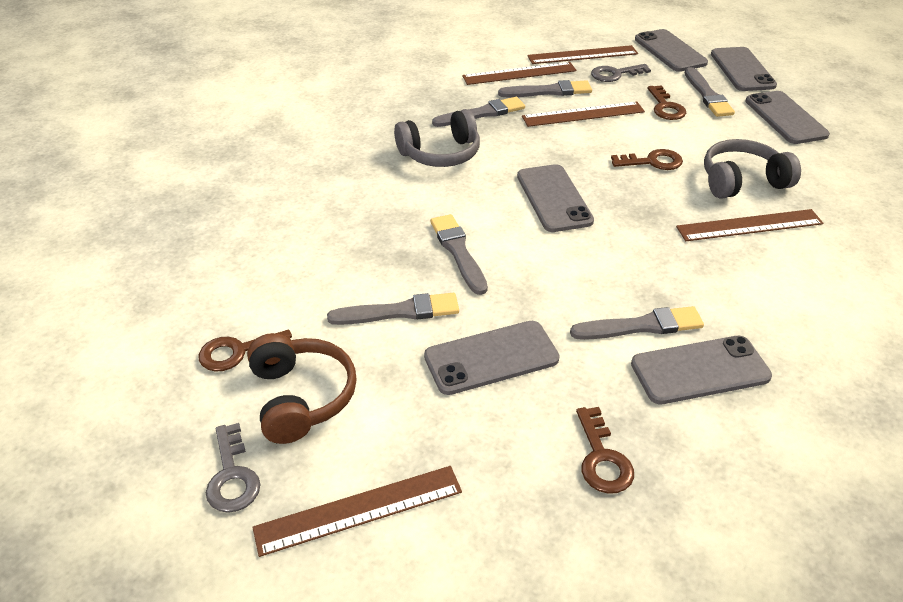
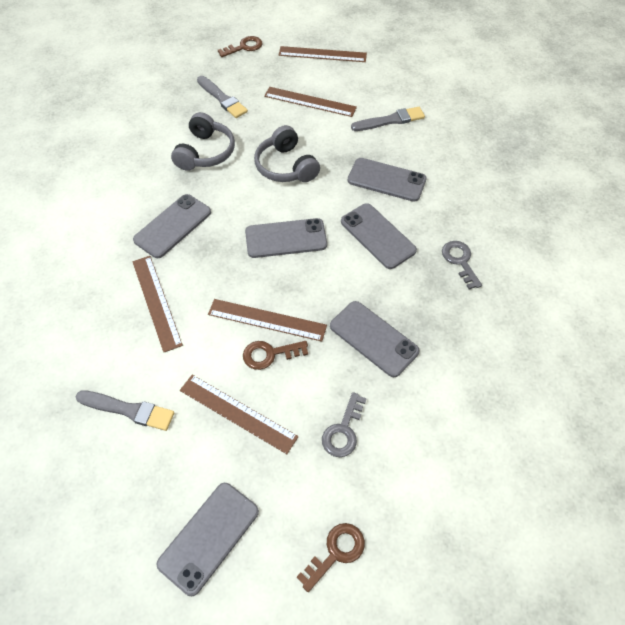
brown headphones: [247,333,357,444] = 1 -> none = 0
brown key: [199,330,292,371] [576,407,634,494] [611,149,683,170] [647,85,686,120] = 4 -> [218,36,262,57] [243,341,308,370] [297,523,365,592] = 3
grey brush: [327,293,459,325] [430,214,488,295] [432,97,525,127] [498,80,592,97] [570,306,704,340] [685,67,735,117] = 6 -> [75,390,174,431] [197,76,248,118] [351,107,425,131] = 3

